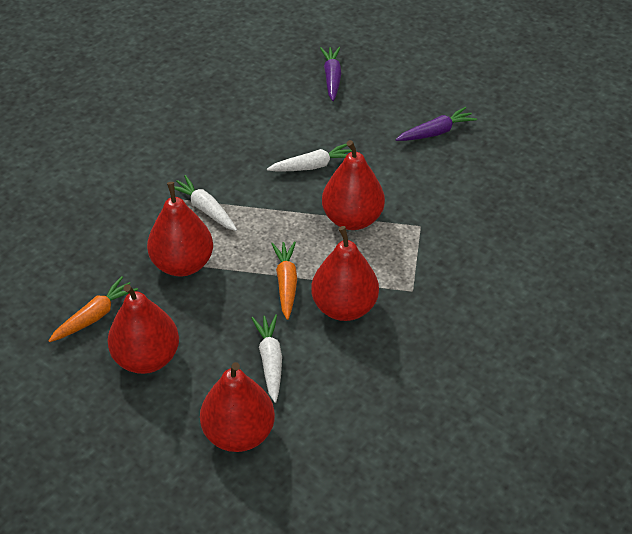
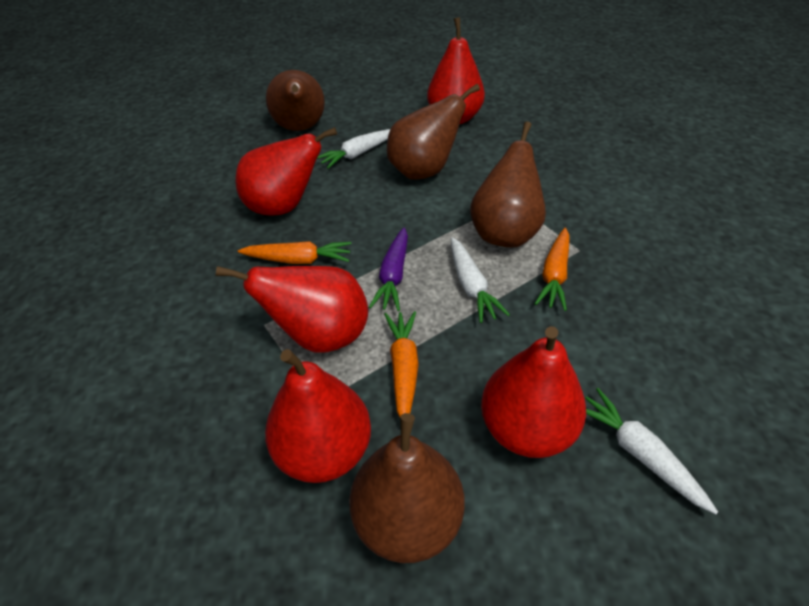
brown pear: none = 0 -> [266,70,325,131] [349,413,465,563] [387,84,480,180] [470,121,546,247] = 4
orange carrot: [49,276,138,342] [271,241,297,320] = 2 -> [238,241,352,264] [384,311,419,417] [535,228,570,311] = 3
purple carrot: [320,47,341,101] [396,107,477,141] = 2 -> [369,227,408,311] = 1

